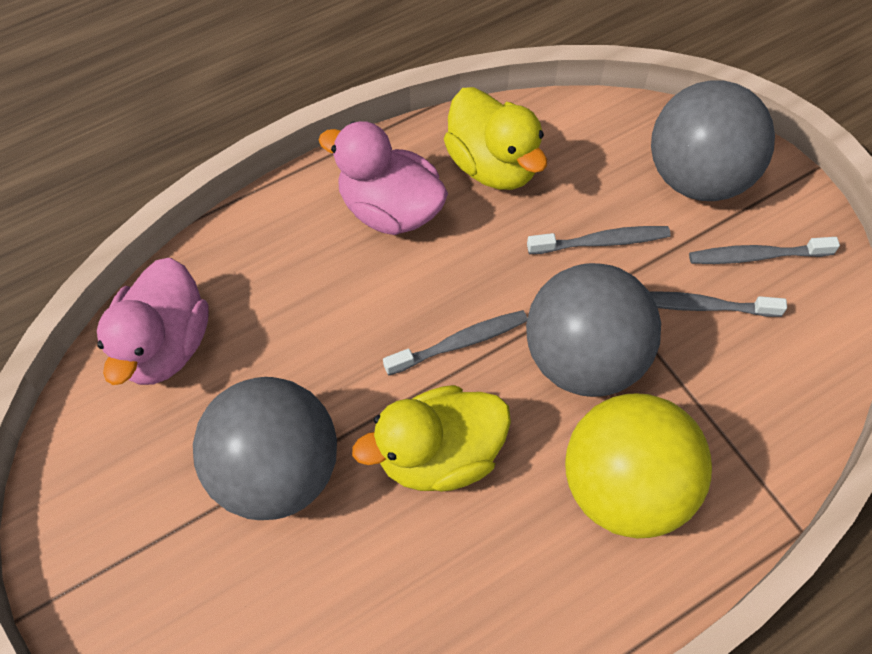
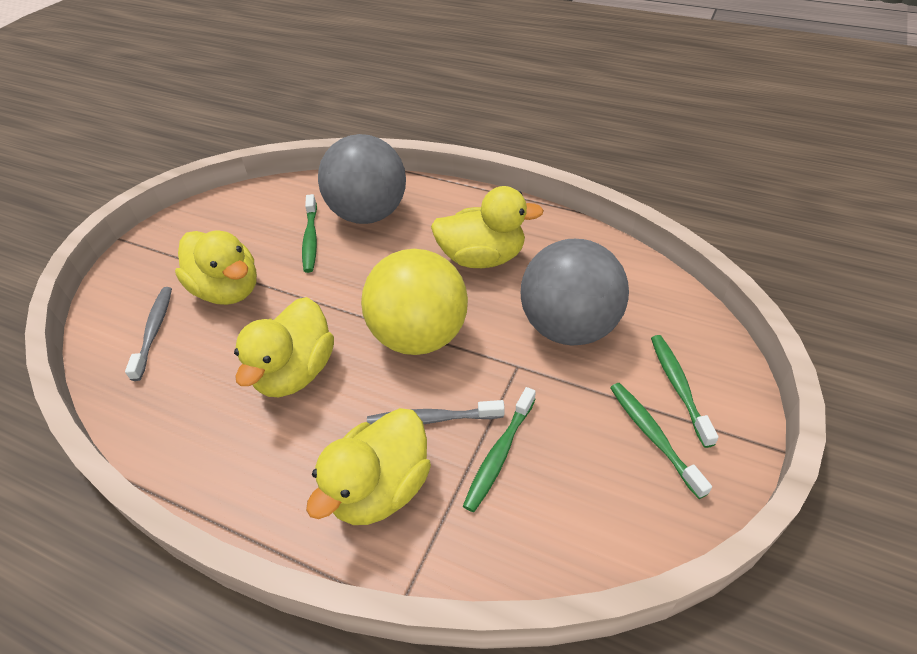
green toothbrush: none = 0 -> [302,194,317,273] [463,387,536,512] [610,383,712,499] [651,335,719,448] = 4
grey ball: [193,377,337,520] [526,263,661,397] [651,80,775,201] = 3 -> [318,134,406,224] [521,239,629,346] = 2
grey toothbrush: [383,310,528,376] [527,226,671,254] [650,291,787,317] [689,237,840,264] = 4 -> [125,287,172,381] [367,400,505,424] = 2
pink duck: [97,258,209,385] [318,121,448,235] = 2 -> none = 0
yellow duck: [352,385,511,492] [444,87,547,190] = 2 -> [175,230,257,305] [234,297,334,397] [306,408,431,525] [431,186,544,268] = 4

